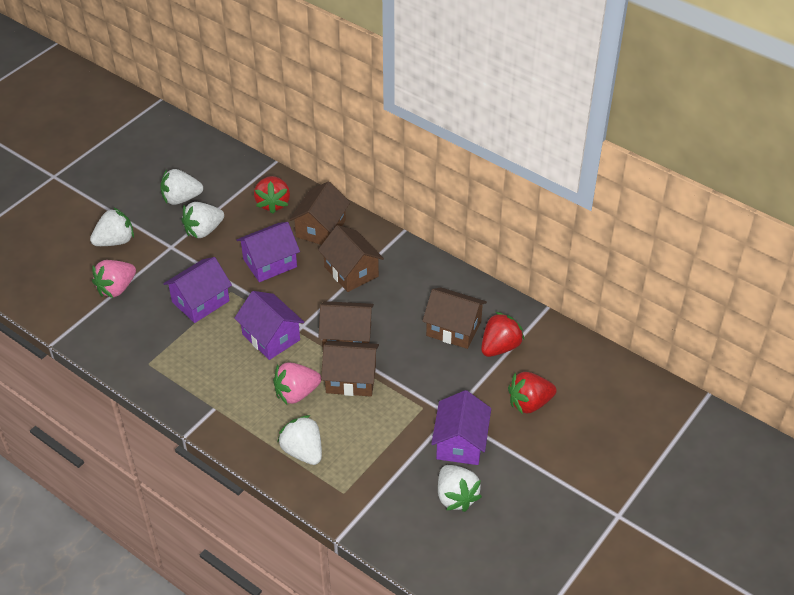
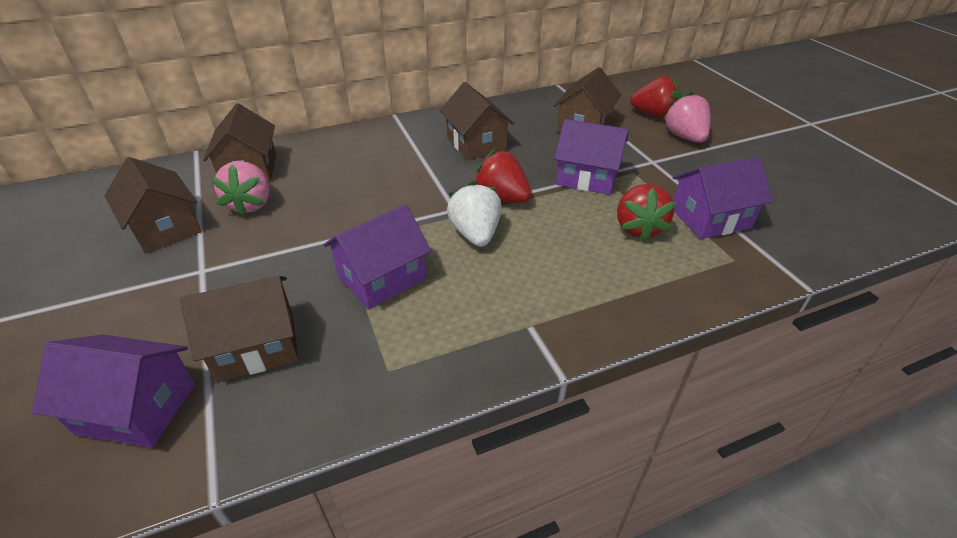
white strawberry: [90,207,134,246] [160,169,203,205] [181,202,224,239] [278,415,322,465] [438,465,482,512] = 5 -> [447,181,502,247] = 1

